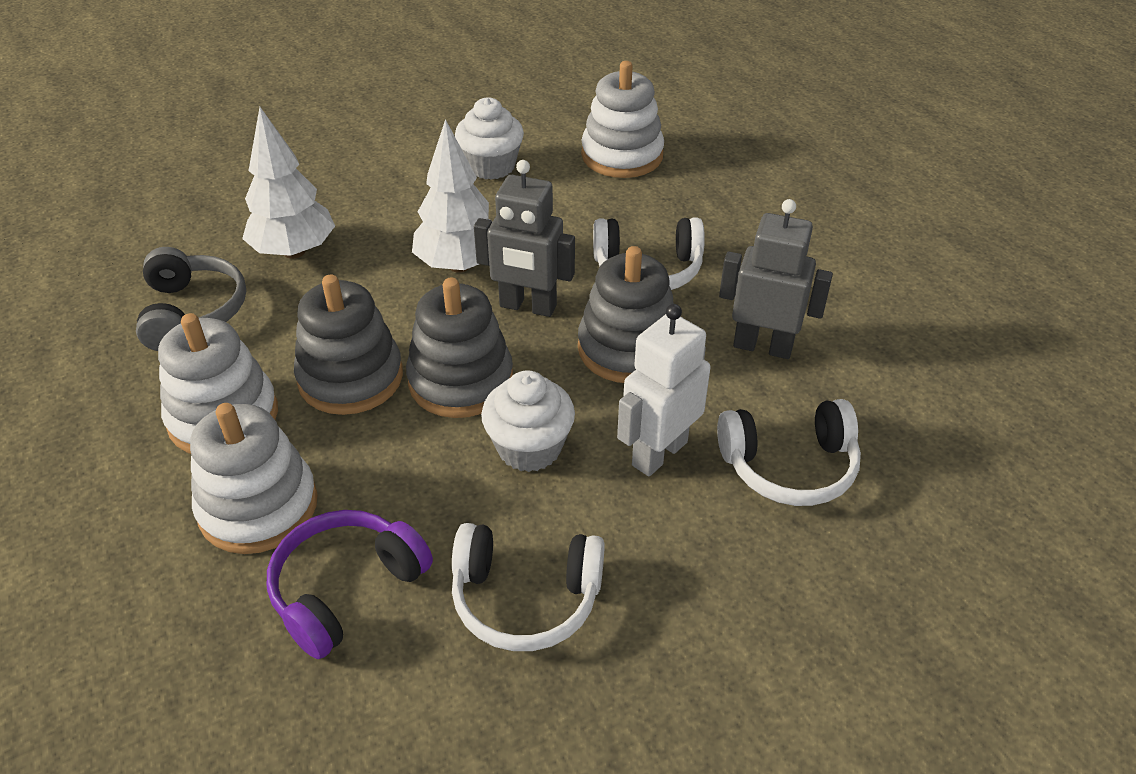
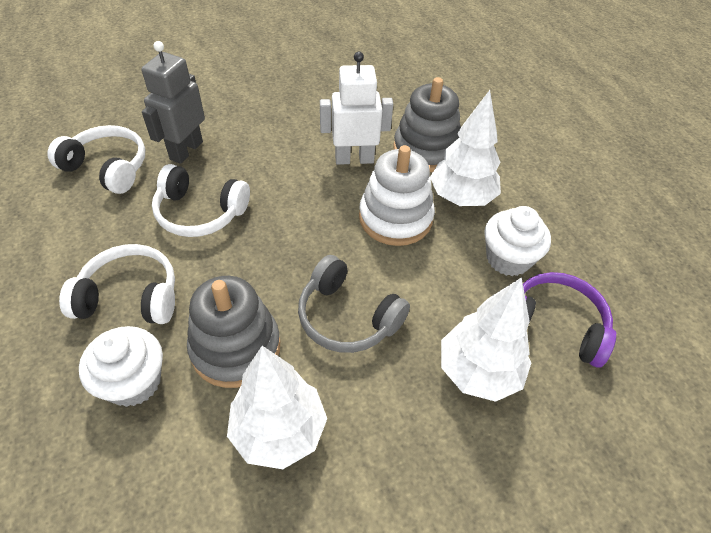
grey robot: [474,160,575,317] [719,199,833,359] = 2 -> [141,41,205,164] = 1
grey stacking toy: [294,275,403,415] [406,278,513,418] [578,246,673,383] = 3 -> [187,276,280,388] [393,77,461,172] = 2
white stacking toy: [158,313,278,454] [190,403,318,554] [581,61,664,178] = 3 -> [359,145,435,246] = 1
white tree: [242,107,335,259] [412,119,490,273] = 2 -> [227,346,327,469] [430,90,501,206] [441,277,531,402] = 3

